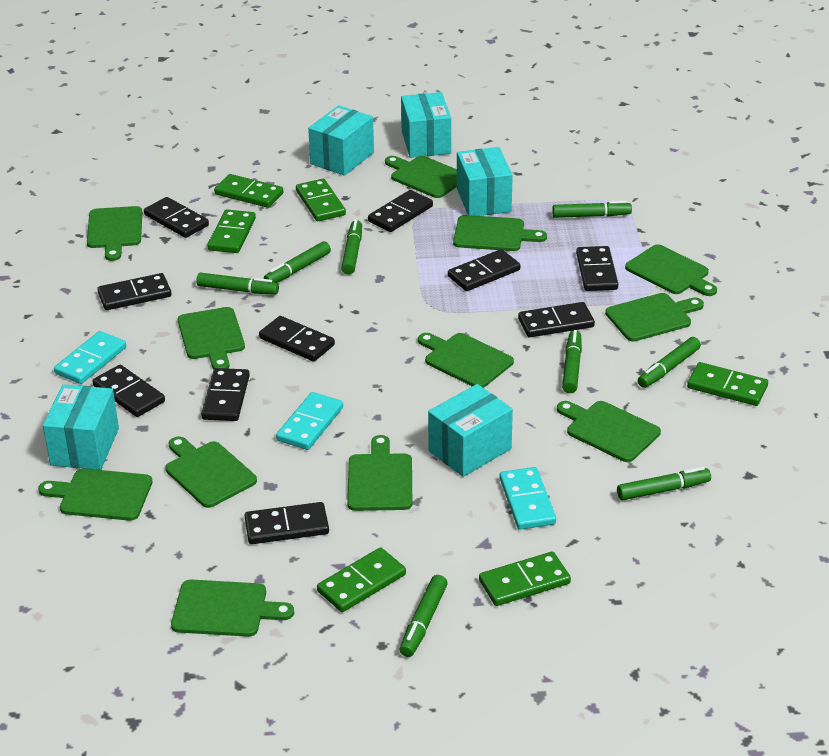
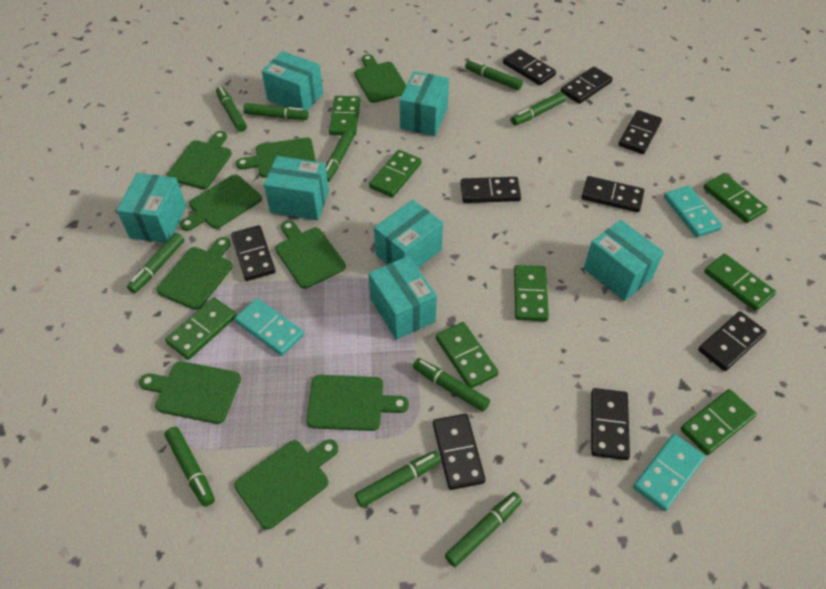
black domino: [92,365,165,417] [97,273,171,310] [144,197,209,238] [201,368,250,421] [244,502,329,544] [259,316,335,361] [368,190,433,232] [448,249,520,291] [518,302,595,337] [576,246,618,291] = 10 -> [231,225,276,281] [433,414,486,490] [461,177,521,203] [503,49,556,86] [561,67,613,104] [582,176,644,212] [591,388,630,460] [619,110,662,154] [698,311,767,371] = 9
green cutting board: [38,468,153,521] [87,206,142,261] [165,436,257,508] [171,580,294,637] [178,307,245,370] [347,435,412,511] [385,156,457,198] [418,333,514,388] [453,215,547,251] [557,401,661,462] [605,293,704,342] [625,244,717,296] = 12 -> [139,361,241,424] [157,237,233,310] [167,131,232,189] [180,174,262,231] [234,439,338,530] [236,138,316,178] [275,220,346,289] [306,375,409,431] [354,54,407,103] = 9
green domino: [207,210,256,253] [214,174,283,208] [296,179,346,221] [317,547,406,612] [479,552,571,606] [687,362,768,406] = 6 -> [165,297,237,360] [329,96,360,136] [369,150,422,198] [436,322,498,388] [514,265,549,322] [680,389,757,455] [703,173,768,223] [704,254,776,311] = 8
green marker: [196,273,279,295] [264,241,331,283] [341,220,362,275] [400,575,448,657] [552,201,632,218] [562,330,582,393] [617,467,711,500] [638,337,701,388] = 8 -> [127,233,184,293] [164,427,215,507] [216,87,247,132] [243,103,309,120] [326,130,354,182] [355,451,441,508] [413,358,490,412] [445,492,522,567] [465,59,523,90] [511,92,566,125] = 10
turquoise box: [43,384,119,470] [308,105,374,176] [401,92,451,158] [428,384,513,477] [457,147,513,216] = 5 -> [116,173,186,243] [262,51,323,110] [264,156,329,220] [369,256,437,340] [374,200,443,268] [400,71,449,136] [584,220,664,301] = 7

